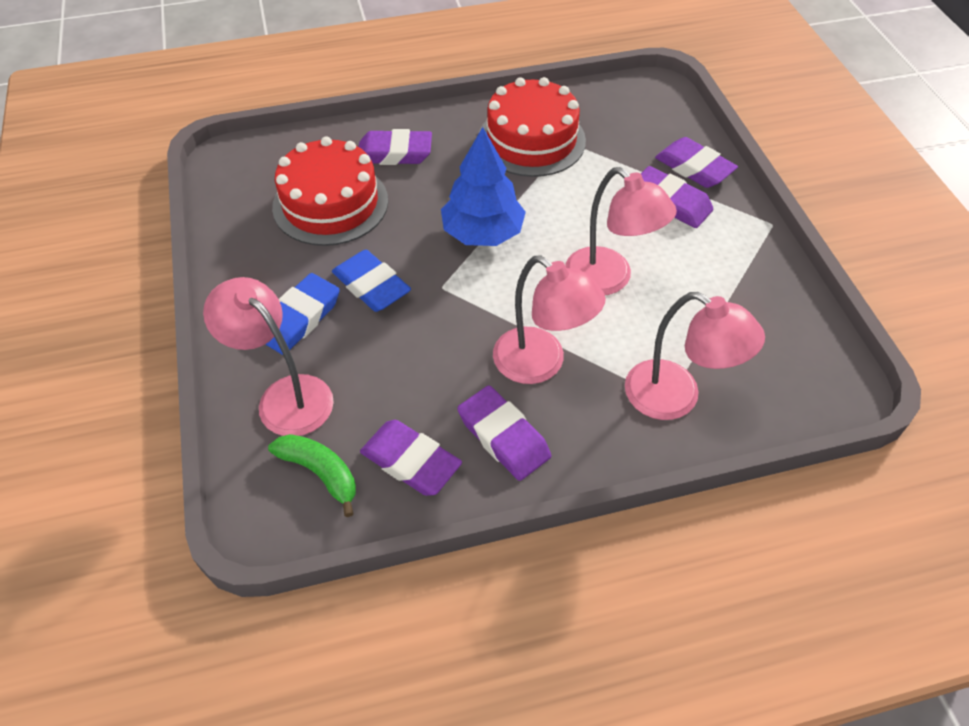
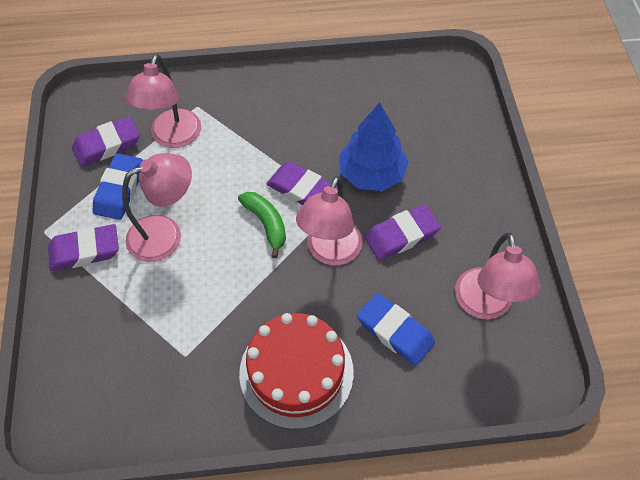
purple eraser: [359,129,432,165] [360,420,462,496] [457,386,551,481] [641,166,713,228] [655,137,738,188] = 5 -> [48,224,119,271] [72,116,140,167] [266,162,337,205] [365,204,441,260] = 4
red cake: [272,136,388,246] [479,77,586,177] = 2 -> [239,313,354,429] = 1

